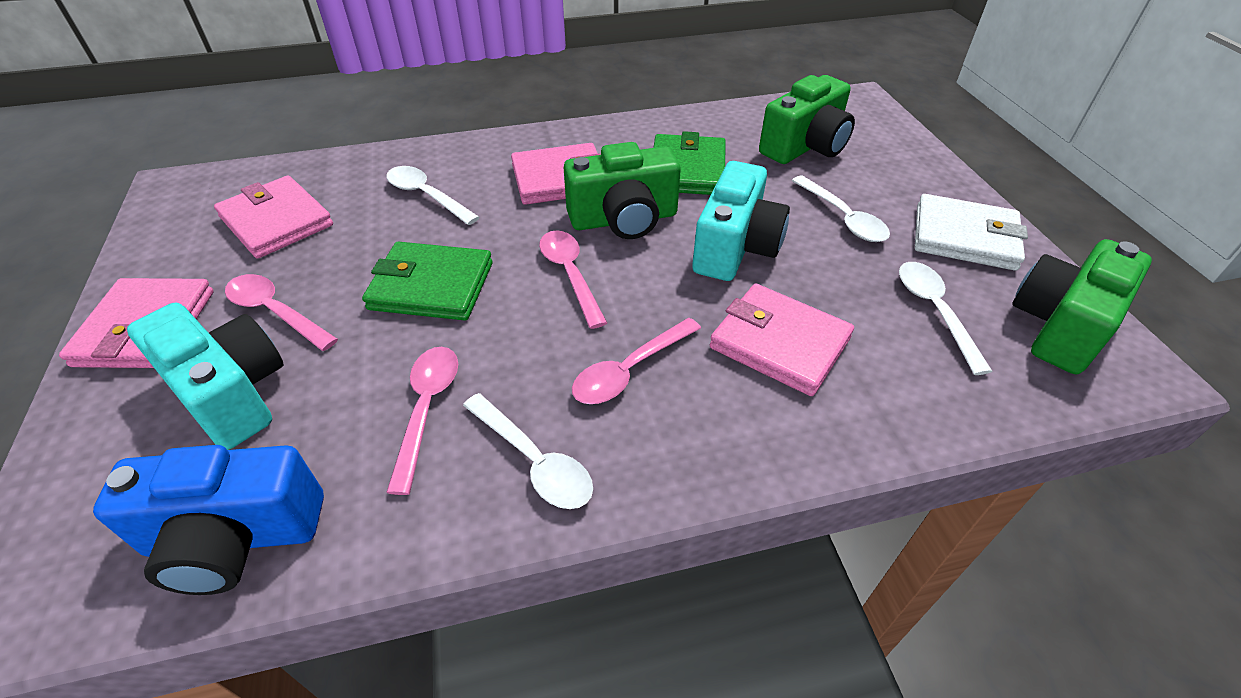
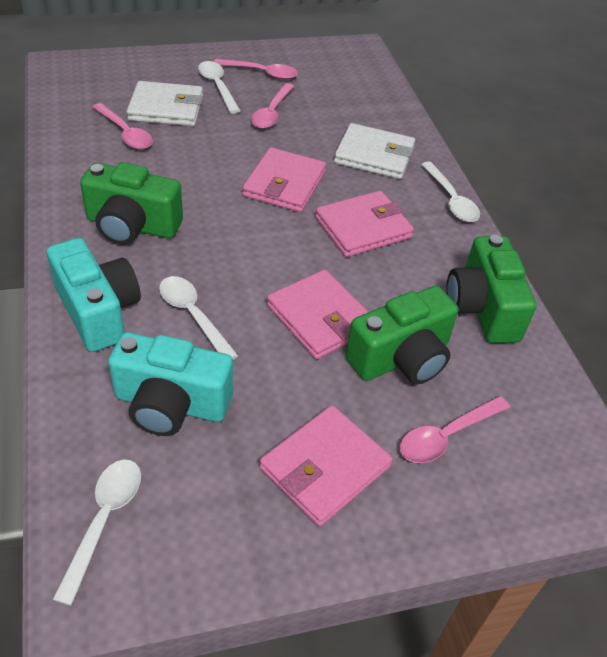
blue camera: [93,445,324,595] = 1 -> none = 0
green wallet: [362,242,493,321] [653,131,726,195] = 2 -> none = 0
white wallet: [915,194,1028,271] = 1 -> [126,81,203,126] [334,123,415,179] = 2

